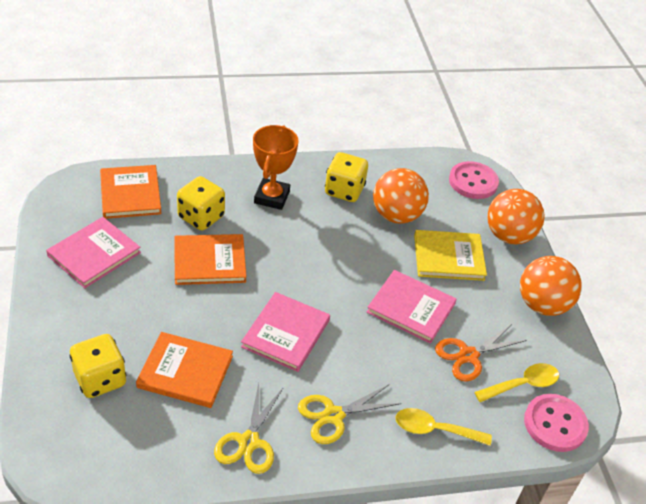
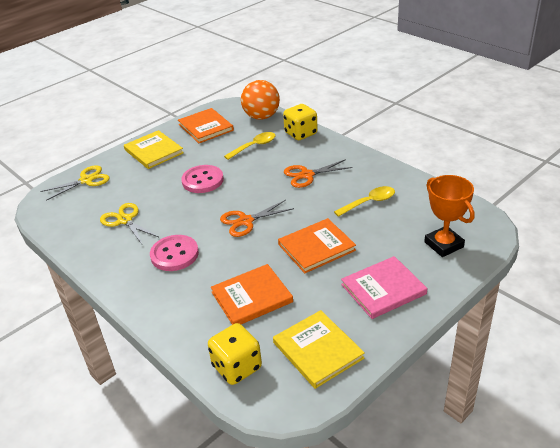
orange ball: [373,168,429,224] [487,189,545,244] [520,256,582,316] = 3 -> [241,80,280,120] = 1
orange scissors: [435,324,527,382] = 1 -> [220,200,294,237] [284,159,353,188] = 2
pink book: [46,217,141,288] [241,292,330,372] [367,270,457,344] = 3 -> [341,256,427,319] = 1
yellow book: [414,230,487,281] = 1 -> [124,130,184,169] [273,310,365,389] = 2
yellow dice: [70,334,126,398] [177,176,225,231] [325,152,368,202] = 3 -> [208,323,262,385] [283,104,318,140] = 2

